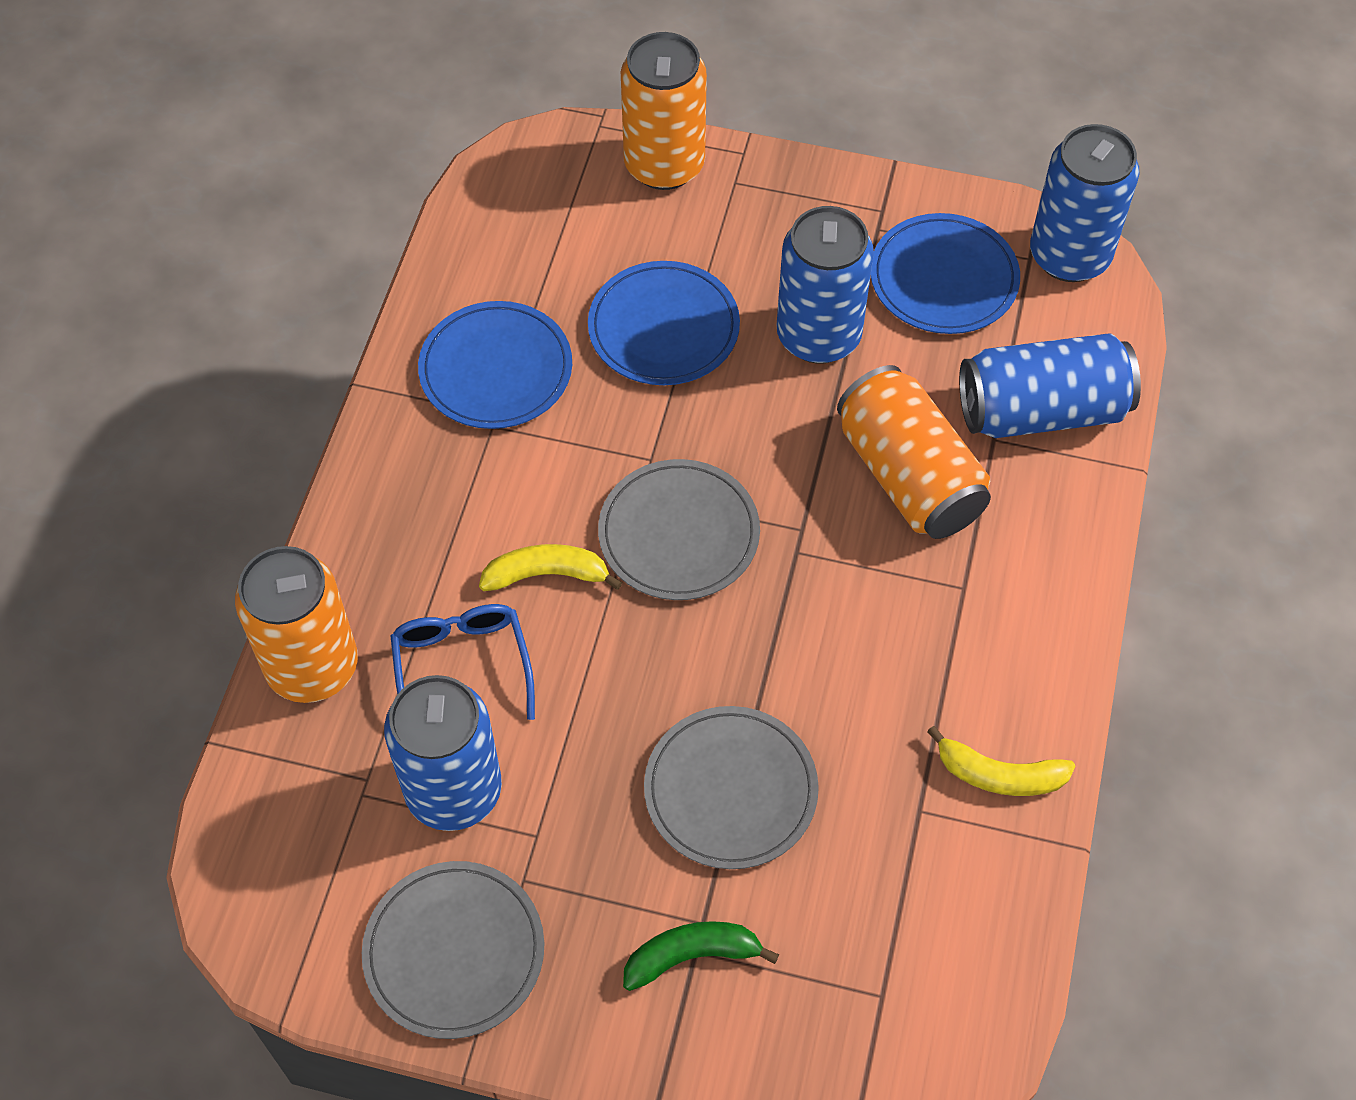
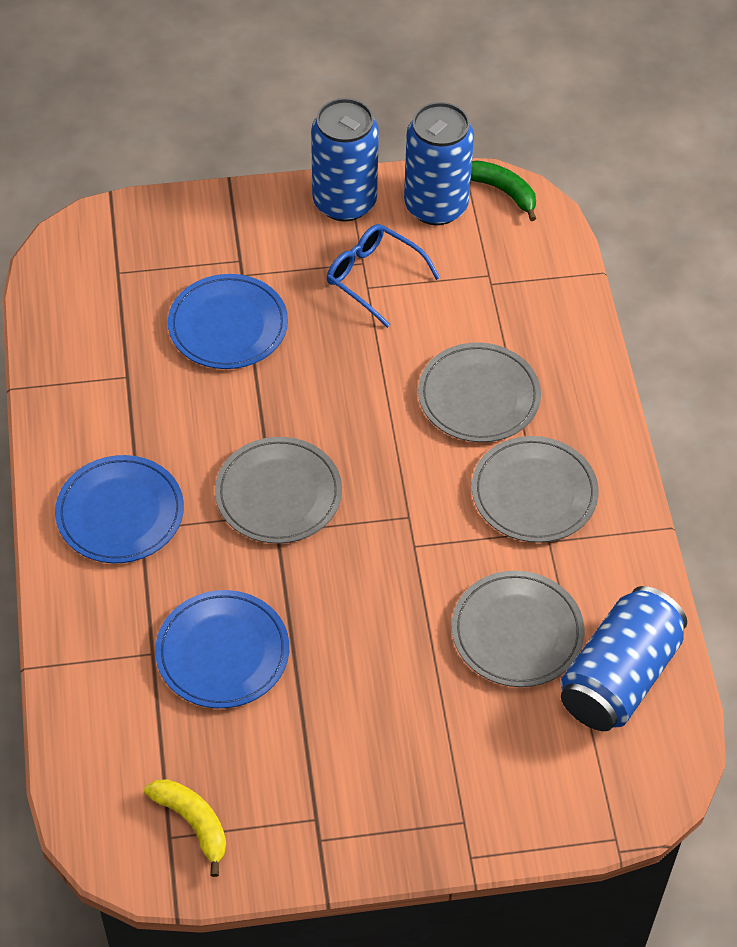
blue can: [384,675,502,831] [777,206,874,364] [959,333,1141,438] [1030,124,1139,282] = 4 -> [311,98,379,222] [404,102,474,225] [560,586,687,731] = 3
grey plate: [362,861,544,1039] [598,459,760,600] [644,706,819,869] = 3 -> [215,437,342,544] [418,342,541,442] [452,571,585,687] [472,436,599,543] = 4
orange can: [235,546,358,703] [621,32,707,190] [837,365,991,539] = 3 -> none = 0
yellow banana: [479,544,622,591] [927,726,1076,796] = 2 -> [144,779,226,877] = 1

